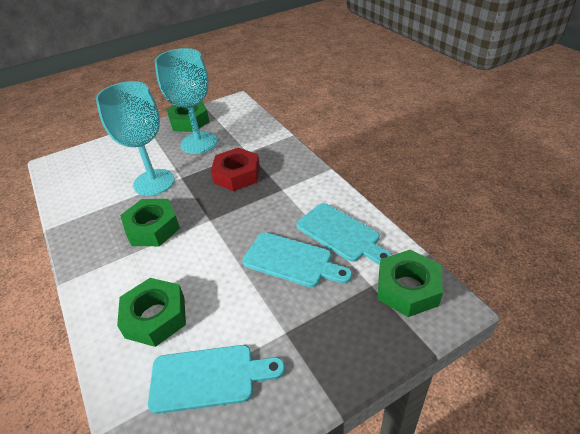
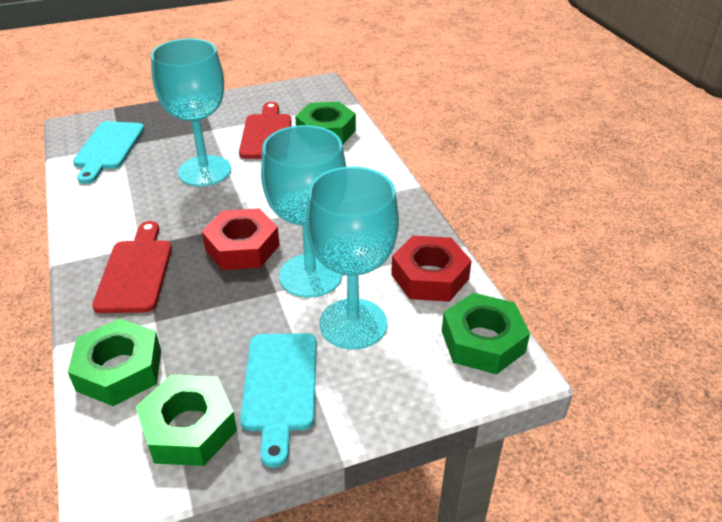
red cutting board: none = 0 -> [92,221,172,313] [239,102,291,159] = 2
red nut: [211,148,260,191] = 1 -> [202,208,280,270] [391,236,472,302] = 2
turquoise cutting board: [148,345,285,414] [242,232,352,287] [296,203,392,265] = 3 -> [73,121,144,184] [240,333,317,468] = 2
turquoise goblet: [96,81,175,196] [155,48,217,154] = 2 -> [151,39,231,187] [261,125,346,298] [305,167,399,350] = 3

